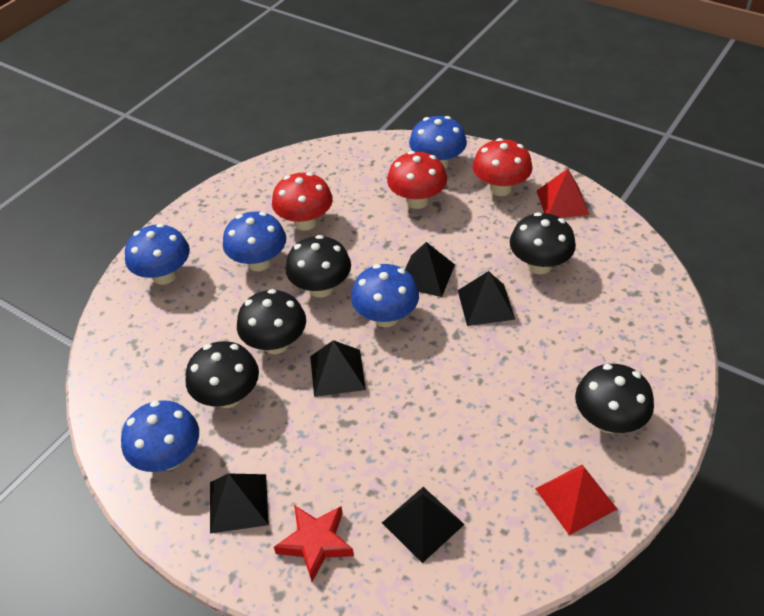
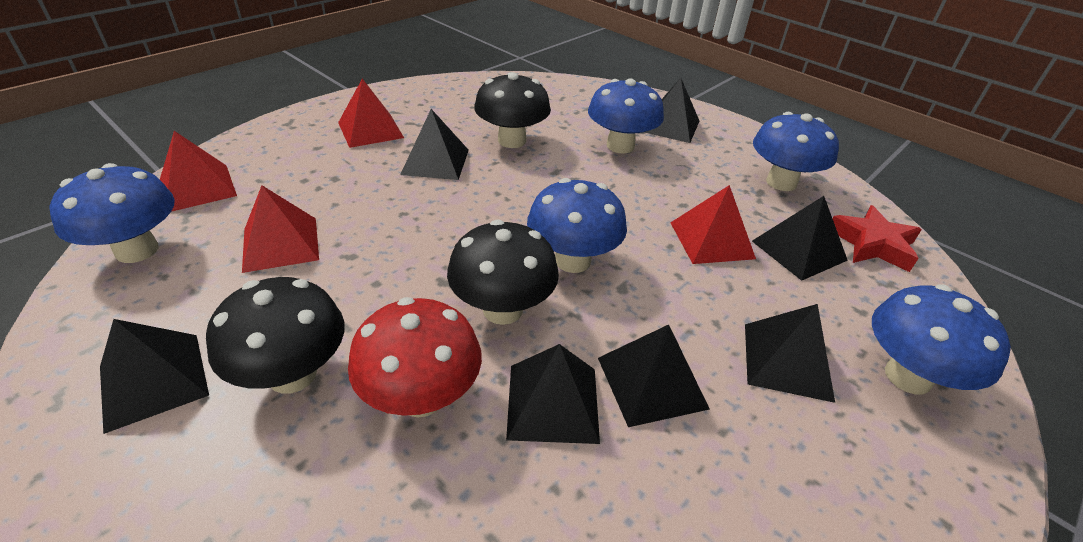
black mushroom: [185,341,259,408] [237,289,306,354] [285,235,351,298] [510,212,576,274] [575,364,654,433] = 5 -> [206,277,344,394] [447,220,559,325] [474,72,551,148] = 3
black pyramid: [210,473,269,534] [310,340,366,397] [382,487,465,563] [405,242,455,297] [458,271,515,326] = 5 -> [100,319,209,434] [400,109,469,180] [506,344,600,444] [598,324,710,427] [644,78,699,143] [745,304,835,403] [752,196,848,281] = 7
red mushroom: [272,172,333,230] [387,151,447,209] [473,138,533,196] = 3 -> [348,297,482,418] = 1
red pyramid: [535,465,617,535] [537,169,590,218] = 2 -> [160,131,237,212] [242,185,319,273] [338,78,404,148] [670,185,756,264] = 4

